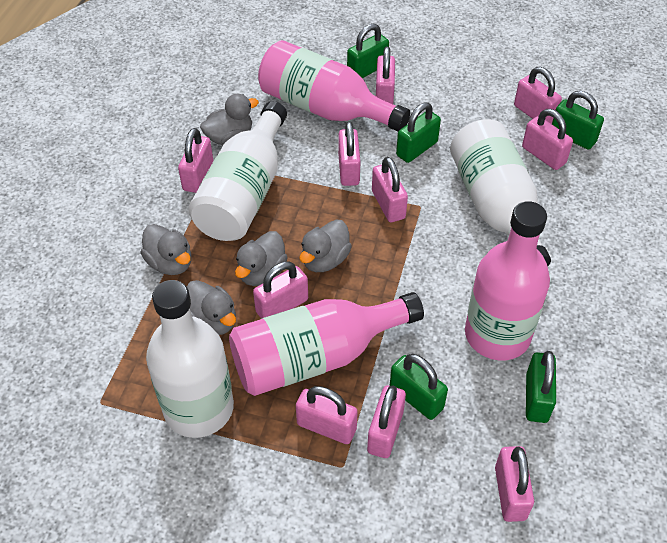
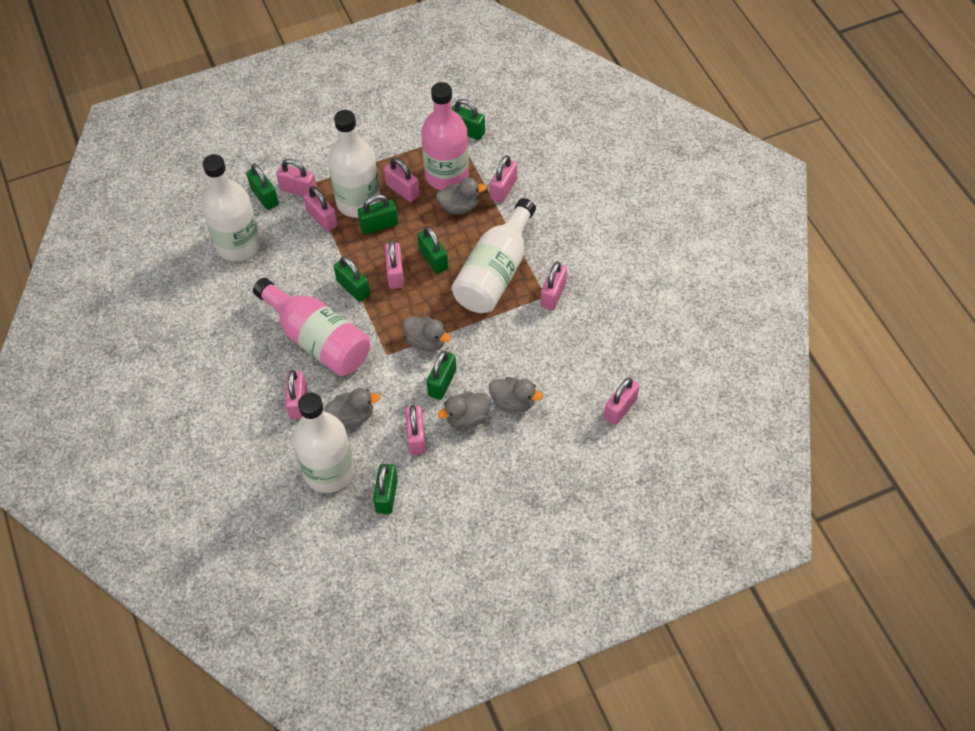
green padlock: [347,24,389,78] [390,354,448,420] [396,102,441,163] [526,351,556,423] [552,91,604,150] = 5 -> [246,163,279,210] [334,256,370,302] [358,194,398,234] [373,464,398,514] [417,226,448,274] [427,351,456,400] [452,99,485,140] = 7
pink bottle: [229,292,424,396] [258,40,410,131] [465,201,550,360] = 3 -> [253,278,370,376] [421,82,469,190] = 2
pink padlock: [178,128,213,193] [253,261,308,319] [296,386,358,444] [338,121,361,186] [367,385,406,458] [372,157,408,222] [376,47,395,104] [495,446,534,522] [514,67,562,124] [522,109,573,170] = 10 -> [276,159,317,196] [285,370,307,419] [303,186,338,232] [384,158,420,202] [385,240,404,289] [405,405,426,455] [490,155,517,203] [541,262,567,310] [604,378,640,425] = 9
white bottle: [146,280,234,438] [188,101,287,241] [450,119,551,267] = 3 -> [202,154,261,261] [293,393,354,493] [328,110,380,218] [452,198,536,313] = 4

